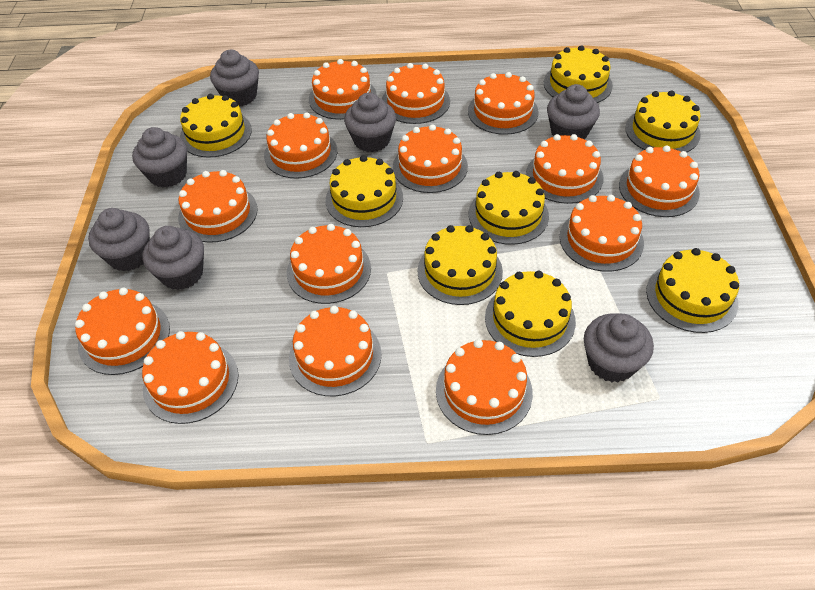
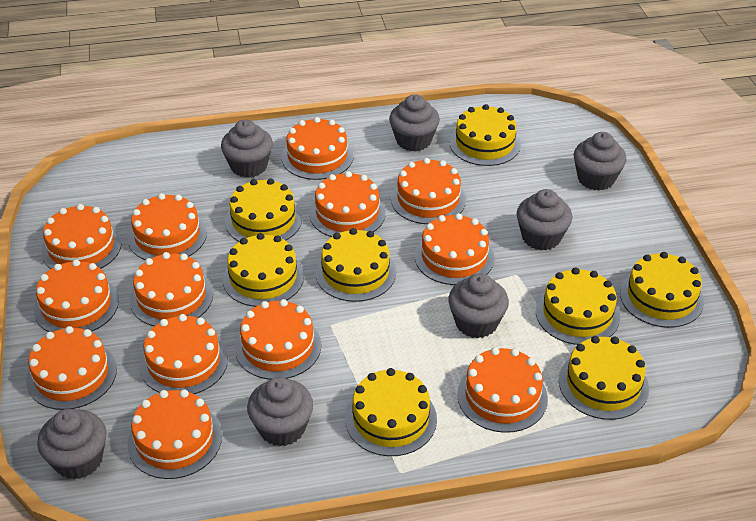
orange cake: [75,288,170,375] [142,331,238,424] [178,170,258,243] [264,112,337,179] [287,224,371,304] [289,306,382,396] [309,59,377,120] [382,63,450,124] [393,124,468,193] [436,339,533,435] [468,72,538,135] [526,134,603,204] [559,195,644,272] [619,145,700,217] = 14 -> [26,326,117,410] [34,260,119,332] [41,204,122,269] [127,390,222,479] [128,193,207,260] [130,252,213,326] [140,314,228,394] [235,299,321,380] [282,117,354,180] [309,171,386,237] [391,158,466,224] [415,213,494,285] [457,347,548,433] = 13

